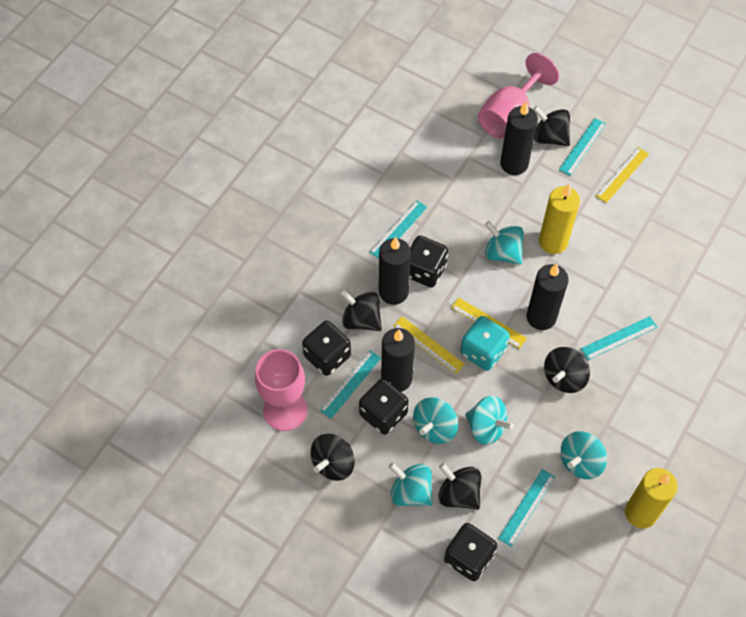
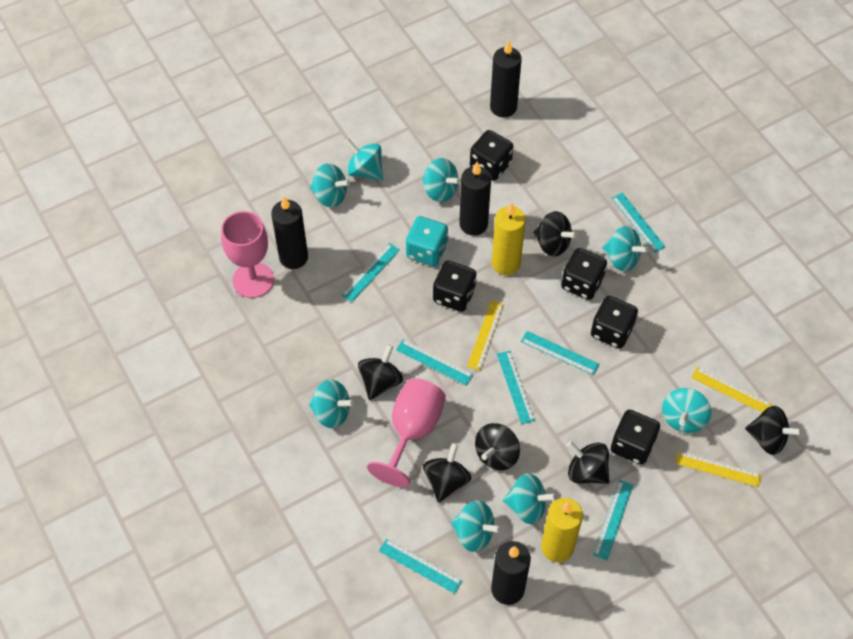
black dice: [302,321,351,376] [359,378,408,435] [409,235,448,287] [444,523,497,581] = 4 -> [433,261,476,312] [470,130,513,180] [561,248,607,300] [591,296,638,349] [611,410,660,465] = 5
black spinning top: [310,434,355,481] [340,289,382,331] [438,463,482,510] [533,106,570,146] [544,347,590,393] = 5 -> [358,344,403,400] [423,443,471,503] [475,423,520,470] [534,211,577,256] [566,441,610,484] [745,406,802,455] = 6
turquoise ruler: [320,350,381,419] [369,200,427,259] [498,469,555,547] [559,118,606,176] [581,316,658,360] = 5 -> [341,243,400,302] [379,538,462,594] [396,339,473,386] [497,351,535,424] [521,331,600,375] [593,480,633,561] [612,192,665,253] = 7
turquoise spinning top: [389,463,433,506] [413,397,458,444] [465,396,514,445] [485,221,523,265] [561,431,607,479] = 5 -> [309,379,355,428] [310,163,351,208] [344,139,383,180] [422,158,461,202] [451,500,502,552] [503,473,557,524] [602,226,649,271] [662,388,711,433] = 8

